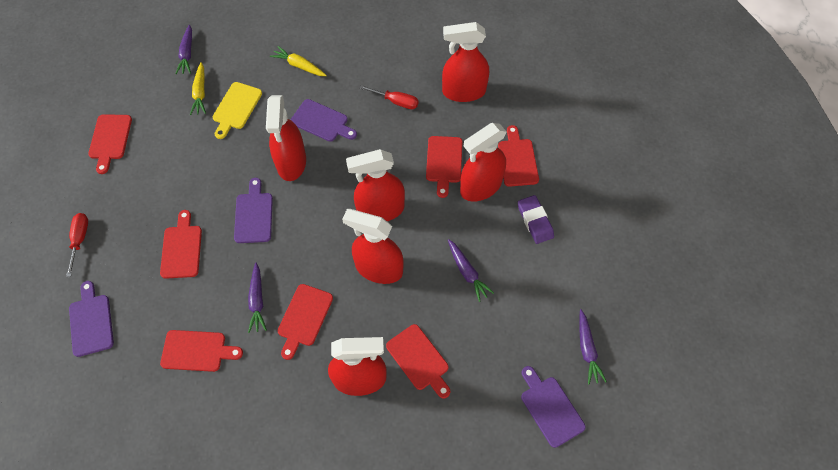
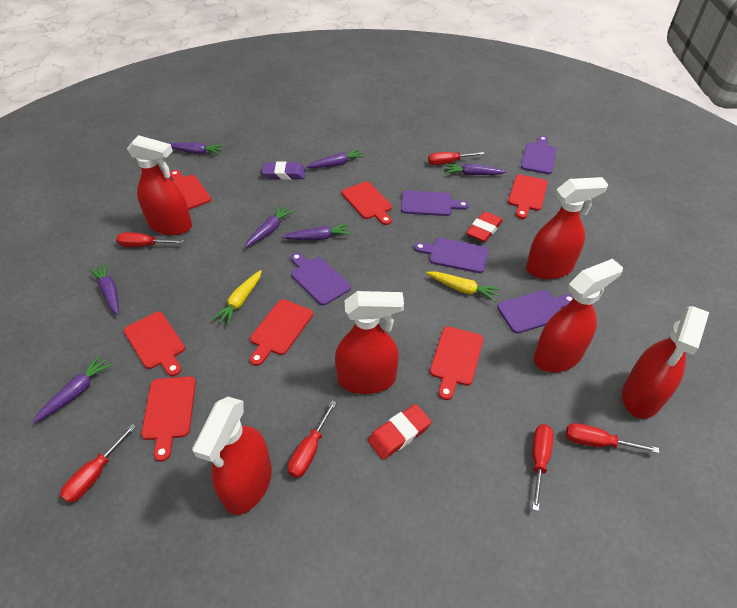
purple carrot: [175,25,192,74] [248,262,267,333] [448,239,494,302] [579,309,607,385] = 4 -> [33,355,113,423] [89,263,119,315] [169,143,224,154] [245,205,294,248] [281,223,351,240] [306,149,365,168] [445,164,507,175] = 7
purple cutting board: [69,281,114,357] [234,178,273,243] [291,99,357,142] [521,366,586,448] = 4 -> [290,253,351,306] [401,190,469,216] [414,238,488,273] [497,290,573,334] [521,136,557,174] = 5
red eraser: none = 0 -> [368,404,431,460] [466,211,503,242] = 2
red screwdriver: [66,213,88,277] [360,85,419,109] = 2 -> [60,424,136,503] [116,232,184,247] [288,401,337,478] [428,152,484,165] [532,424,554,511] [566,423,659,453] = 6
yellow cutting board: [213,82,262,139] = 1 -> none = 0

